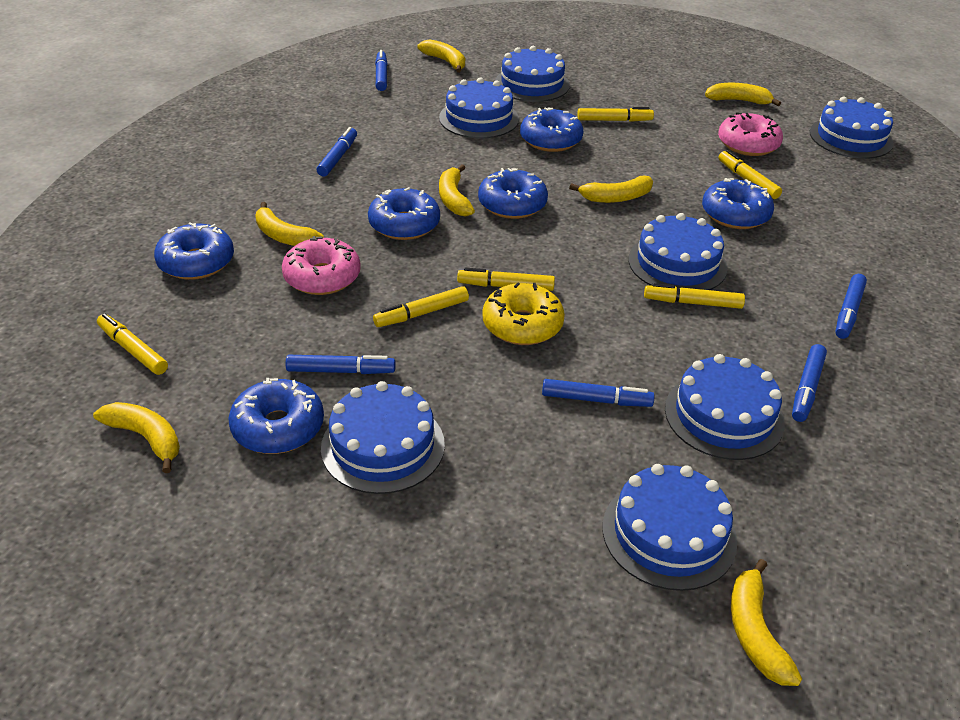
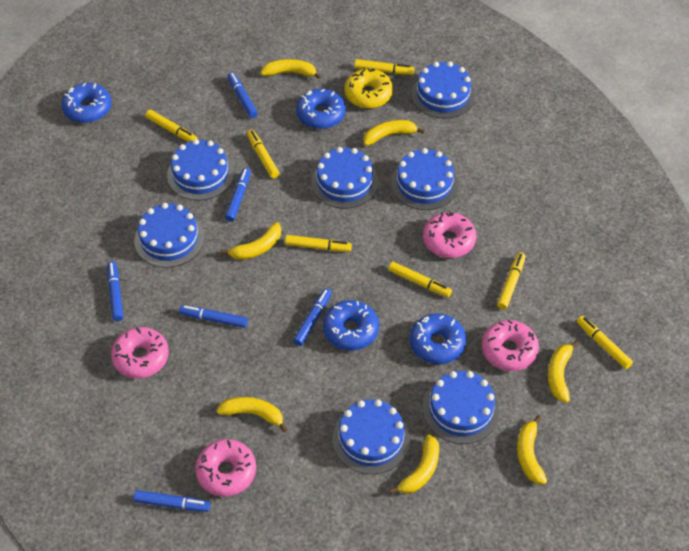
blue donut: [154,222,234,280] [228,378,324,454] [368,187,440,240] [478,168,548,219] [520,107,583,152] [702,178,774,229] = 6 -> [62,83,112,123] [296,89,346,129] [323,300,379,350] [410,313,467,364] = 4
pink donut: [282,236,361,295] [718,112,783,156] = 2 -> [111,327,169,379] [195,439,256,497] [423,212,476,258] [482,320,539,371] = 4
yellow marker: [97,313,168,375] [373,286,469,327] [457,268,555,291] [577,107,654,122] [644,283,745,309] [719,150,782,199] = 6 -> [145,110,197,142] [247,130,279,178] [285,235,352,252] [354,59,414,75] [388,262,452,297] [497,252,525,310] [577,316,633,369] = 7

